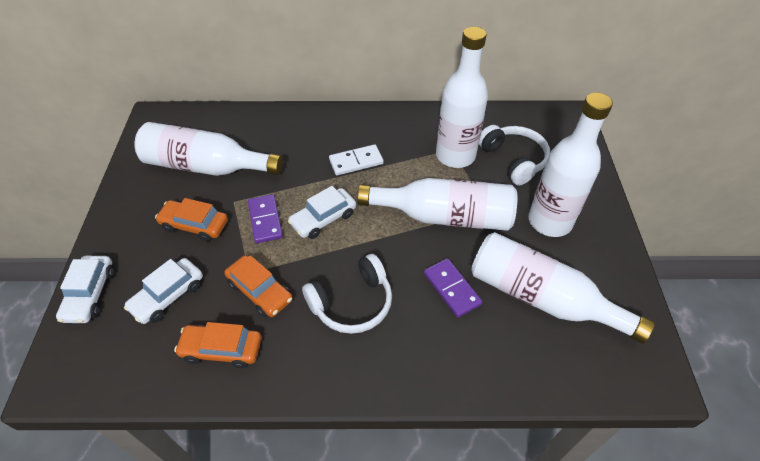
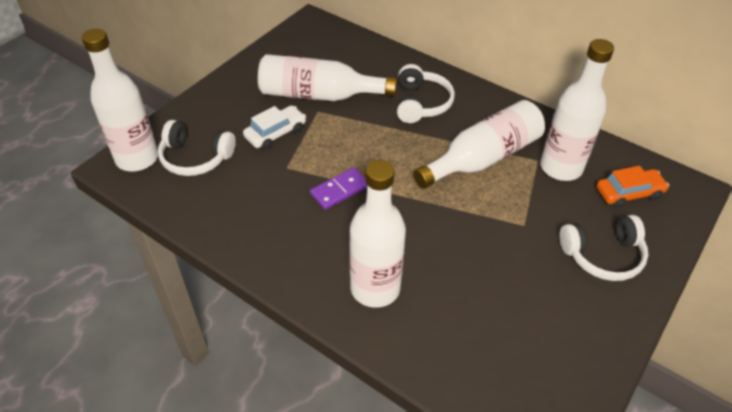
orange car: [155,198,228,241] [174,322,262,368] [224,255,293,317] = 3 -> [596,166,669,208] = 1
purple domino: [248,194,283,243] [424,258,482,317] = 2 -> [310,167,367,210] = 1
white car: [56,256,114,323] [124,258,203,324] [288,186,356,239] = 3 -> [243,105,306,150] = 1
white domino: [329,144,384,175] = 1 -> none = 0
white headphones: [302,254,392,334] [479,125,550,186] = 2 -> [158,120,236,176] [397,64,455,123] [559,215,648,281] = 3

